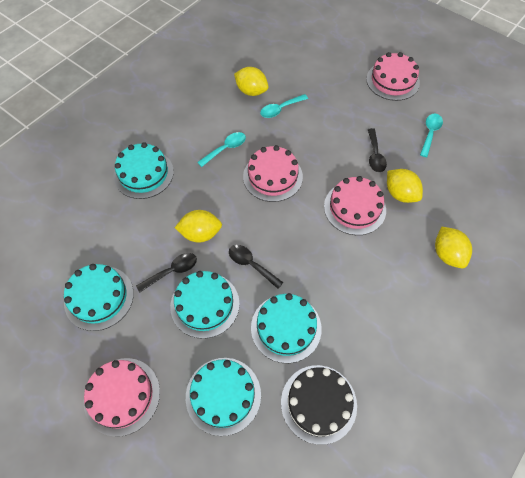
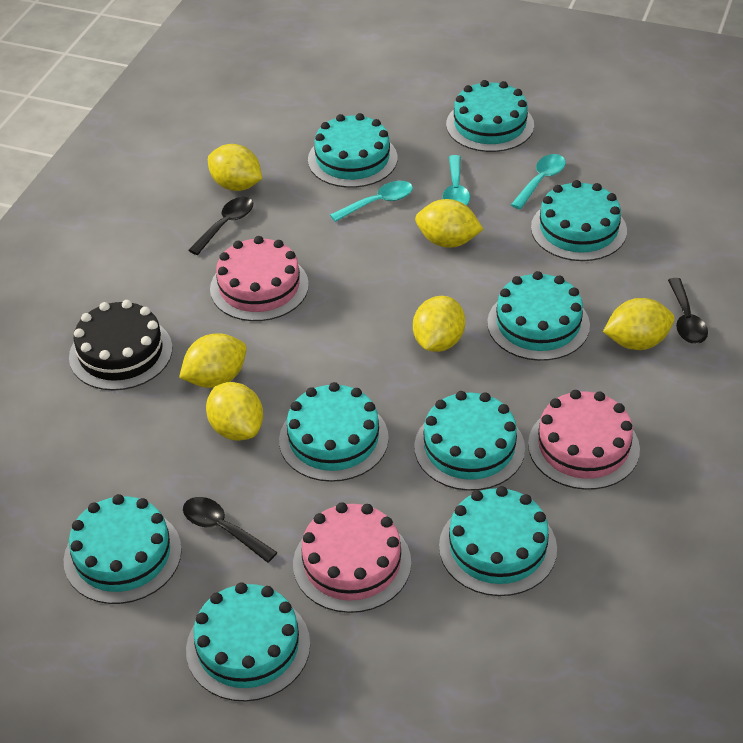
pink cake: [83,358,160,437] [243,145,303,202] [324,176,386,235] [366,52,420,101] = 4 -> [210,236,309,321] [293,502,411,613] [528,390,640,490] = 3
turquoise cake: [64,264,134,331] [114,142,174,199] [170,271,240,339] [186,358,261,436] [251,293,322,363] = 5 -> [64,494,182,604] [186,582,310,701] [279,382,389,482] [308,113,398,188] [414,391,525,491] [439,486,557,596] [446,80,534,152] [487,271,590,361] [531,180,627,261] = 9
yellow lemon: [175,210,222,243] [234,67,269,96] [387,169,423,203] [435,227,472,268] = 4 -> [179,333,247,388] [206,382,263,441] [208,144,262,191] [413,296,465,352] [415,199,483,248] [603,298,675,350] = 6

